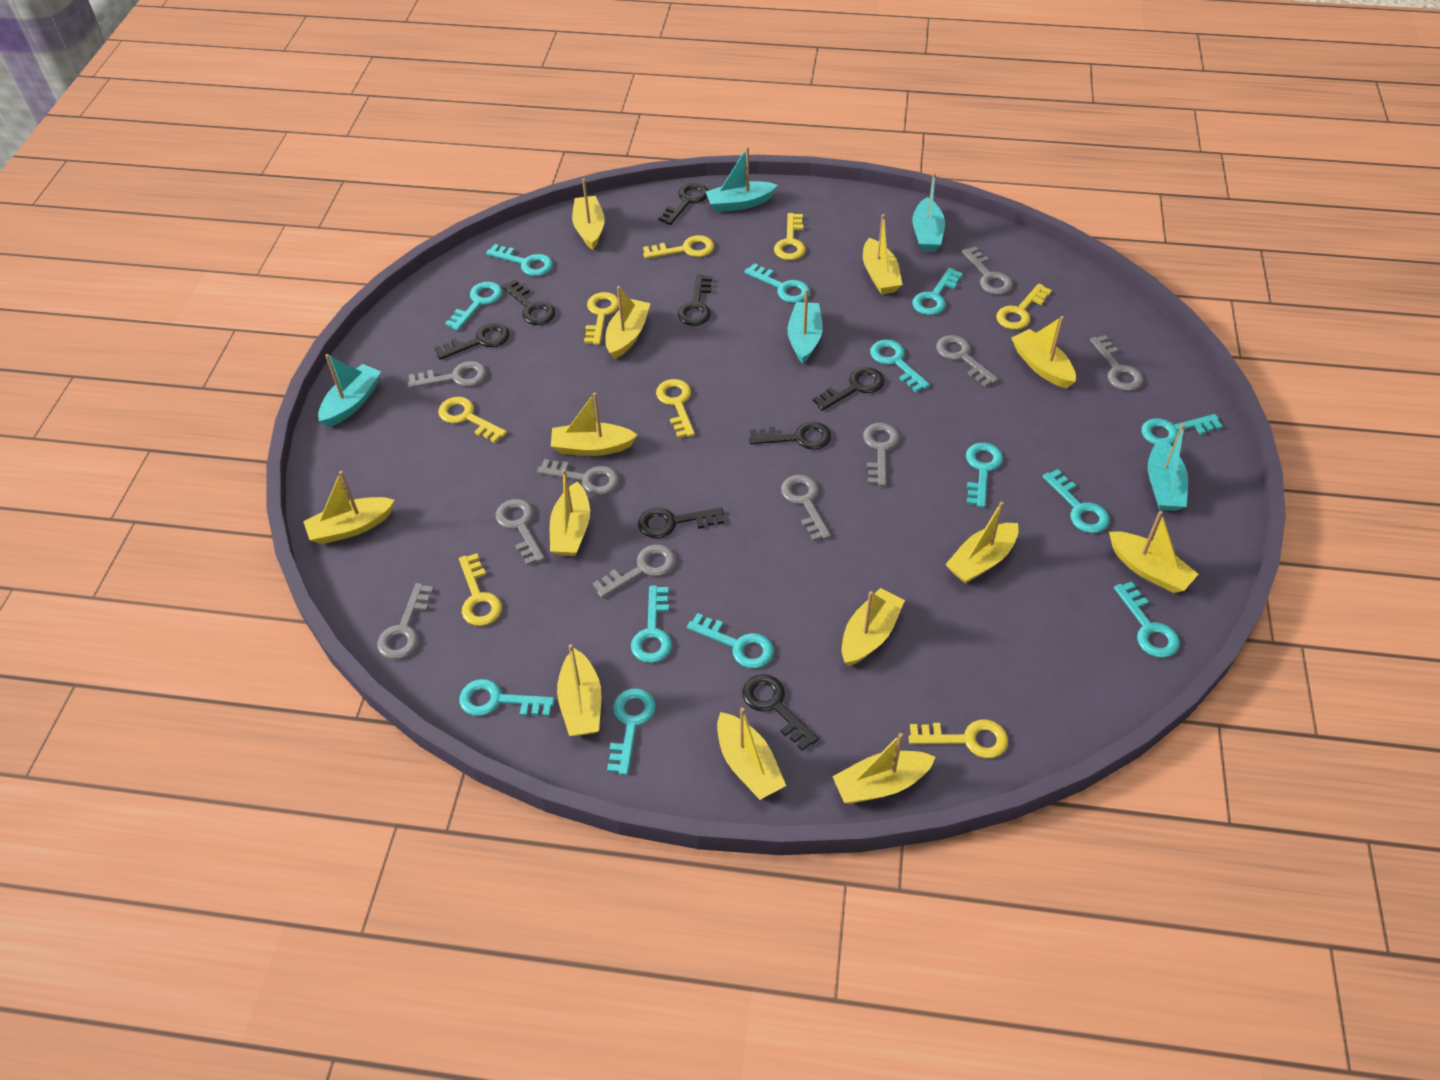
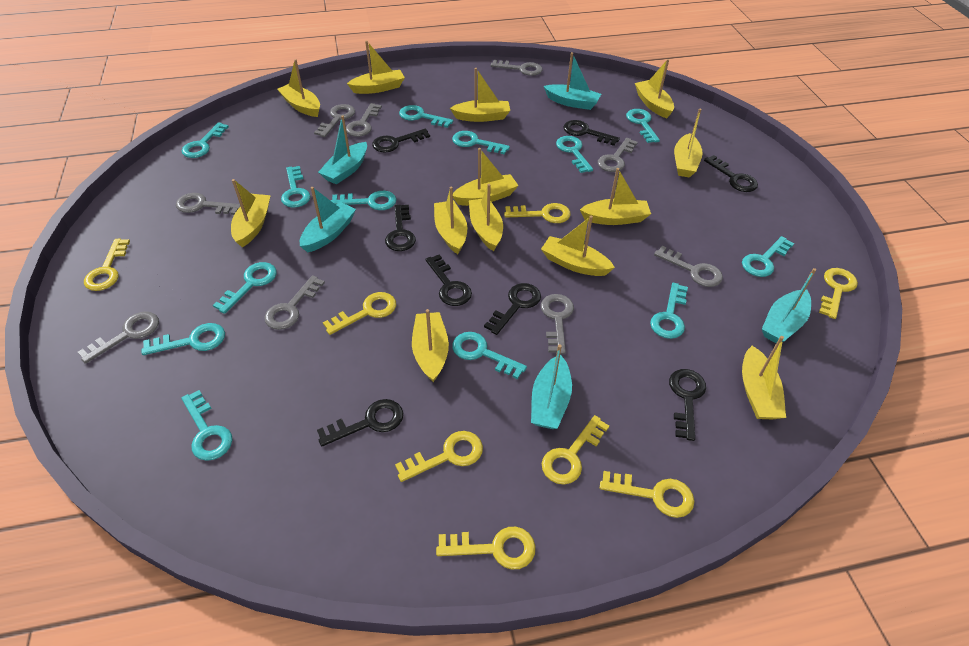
grey key: [377,583,434,659] [408,361,487,388] [496,499,545,565] [537,459,619,495] [593,544,676,598] [781,475,831,541] [863,423,899,486] [936,335,999,387] [962,247,1013,295] [1090,335,1144,391] = 10 -> [78,311,159,364] [176,193,240,215] [264,276,325,330] [314,104,355,137] [346,103,382,137] [491,60,542,76] [541,294,574,354] [598,138,638,172] [654,246,723,287] = 9

